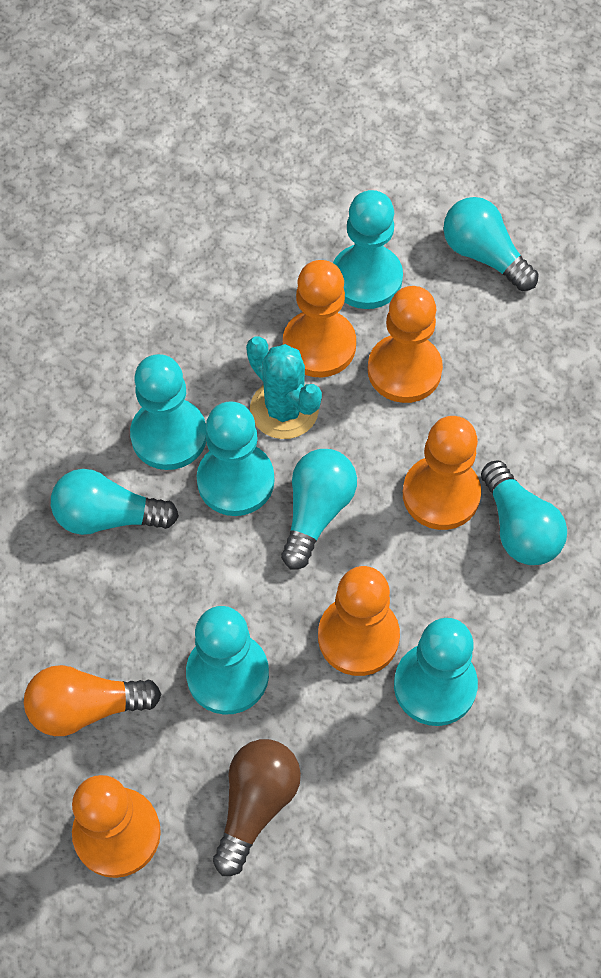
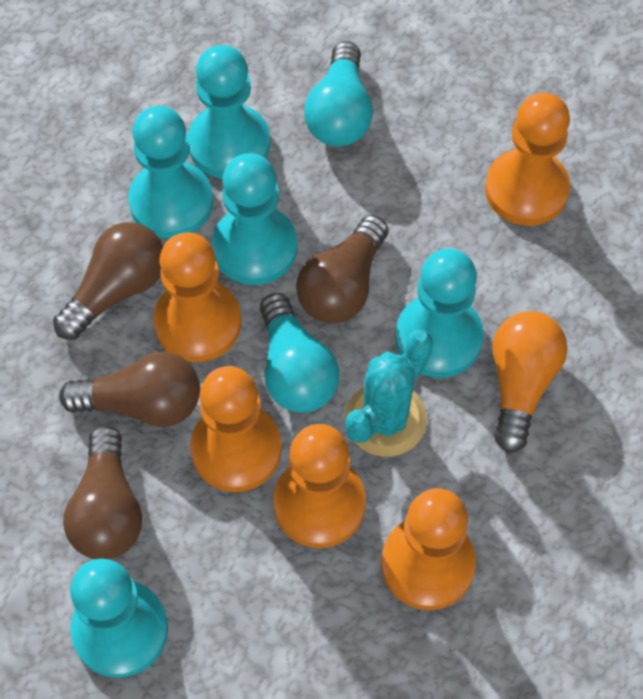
brown light bulb: [213,739,301,876] = 1 -> [53,222,163,340] [59,352,200,427] [63,425,142,559] [296,215,388,324] = 4
turquoise light bulb: [51,469,179,535] [281,449,357,569] [443,197,539,291] [481,461,567,565] = 4 -> [260,293,339,412] [304,41,373,146] = 2

